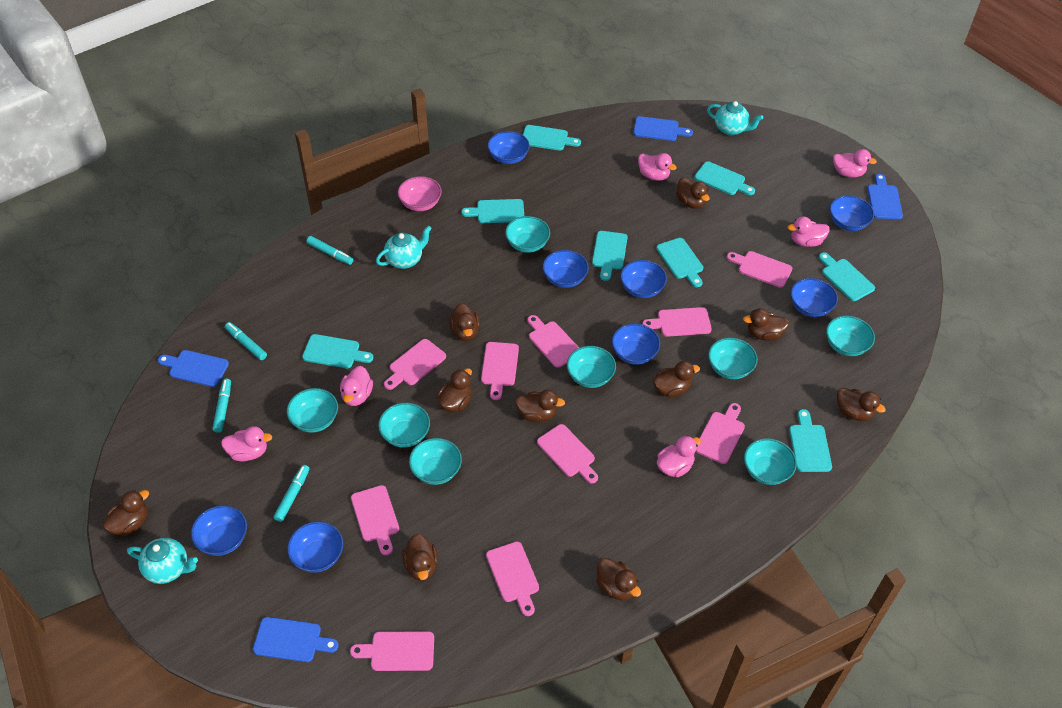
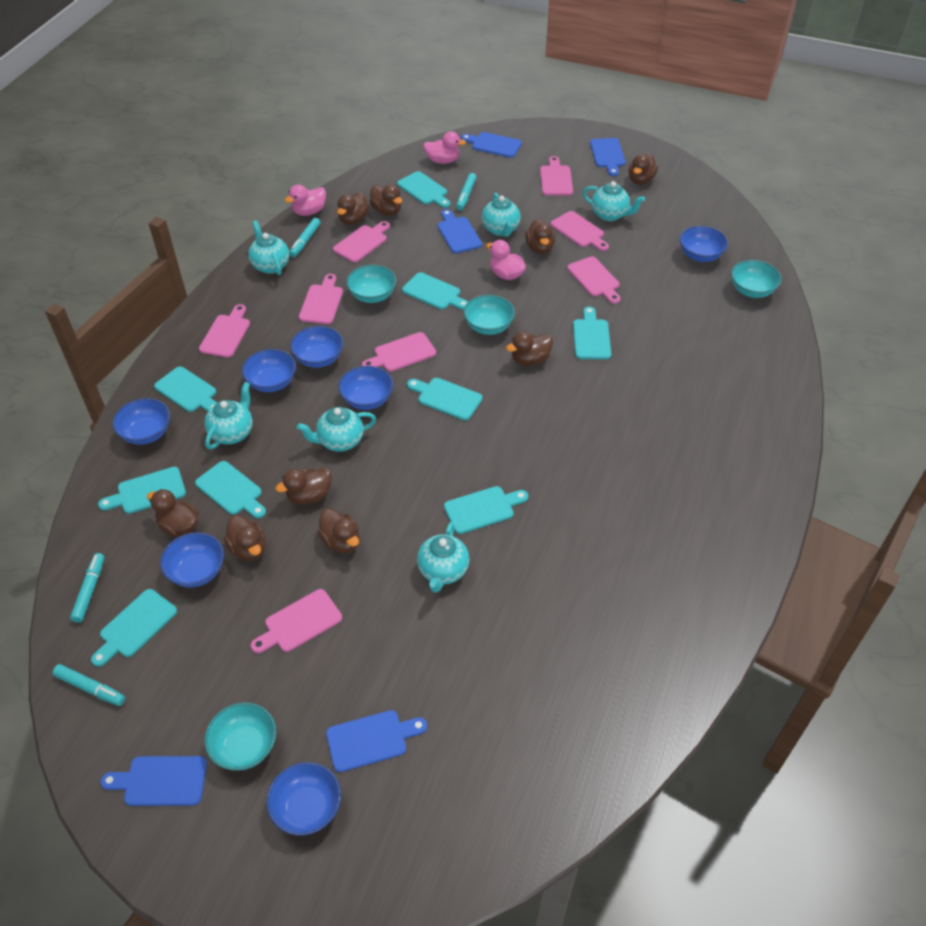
blue bowl: [191,505,247,556] [287,521,343,573] [487,131,530,164] [542,250,589,288] [612,323,660,365] [620,260,667,298] [790,278,838,317] [830,196,874,231] = 8 -> [112,398,170,445] [160,532,224,588] [242,349,296,392] [266,762,341,836] [290,326,343,368] [338,366,393,410] [680,226,728,262] = 7
blue cutting board: [158,350,229,387] [253,617,338,662] [633,116,693,141] [867,174,903,219] = 4 -> [101,756,207,806] [326,710,427,772] [437,209,482,253] [461,132,522,158] [590,138,626,176] = 5
brown duck: [102,490,149,535] [402,534,438,581] [437,368,472,412] [449,303,480,341] [515,390,565,422] [596,558,641,601] [653,361,700,397] [676,177,710,209] [743,308,789,341] [837,388,886,421] = 10 -> [147,489,199,537] [223,515,266,561] [276,468,332,505] [317,509,360,553] [337,192,369,225] [369,184,402,215] [506,332,553,366] [525,219,556,254] [628,153,658,185] = 9
pink bowl: [398,176,442,211] = 1 -> none = 0
pink cutting board: [350,631,434,671] [351,485,399,555] [384,339,446,390] [481,342,519,400] [486,542,539,616] [528,315,579,368] [537,424,598,484] [642,307,712,337] [696,403,745,464] [727,251,792,288] = 10 -> [199,304,250,358] [251,589,342,653] [299,274,343,324] [333,221,390,262] [362,332,436,372] [540,156,573,196] [551,211,609,251] [567,256,620,304] = 8
pink duck: [221,426,272,461] [340,366,373,406] [638,153,677,181] [657,436,701,477] [787,217,830,247] [833,149,877,178] = 6 -> [285,185,326,216] [423,131,466,164] [486,240,526,280] = 3
turquoise bowl: [287,388,338,433] [378,403,430,448] [409,438,462,485] [505,216,550,253] [567,346,616,388] [708,338,758,379] [744,438,797,485] [826,316,875,356] = 8 -> [204,703,276,770] [346,265,396,303] [464,295,515,335] [731,260,782,298] = 4
turquoise cutting board: [302,334,373,368] [461,199,524,223] [523,125,581,151] [592,231,627,281] [656,238,703,287] [694,161,755,195] [789,409,832,472] [819,252,875,301] = 8 -> [91,589,177,667] [98,467,186,514] [154,366,217,412] [195,461,266,518] [397,171,450,208] [402,272,468,310] [407,378,483,420] [444,486,528,534] [573,307,611,359] = 9
turquoise teapot: [127,538,198,584] [376,226,432,269] [707,101,763,135] = 3 -> [205,382,252,449] [248,220,289,275] [297,407,376,451] [417,522,469,593] [482,193,521,237] [582,181,645,221] = 6

